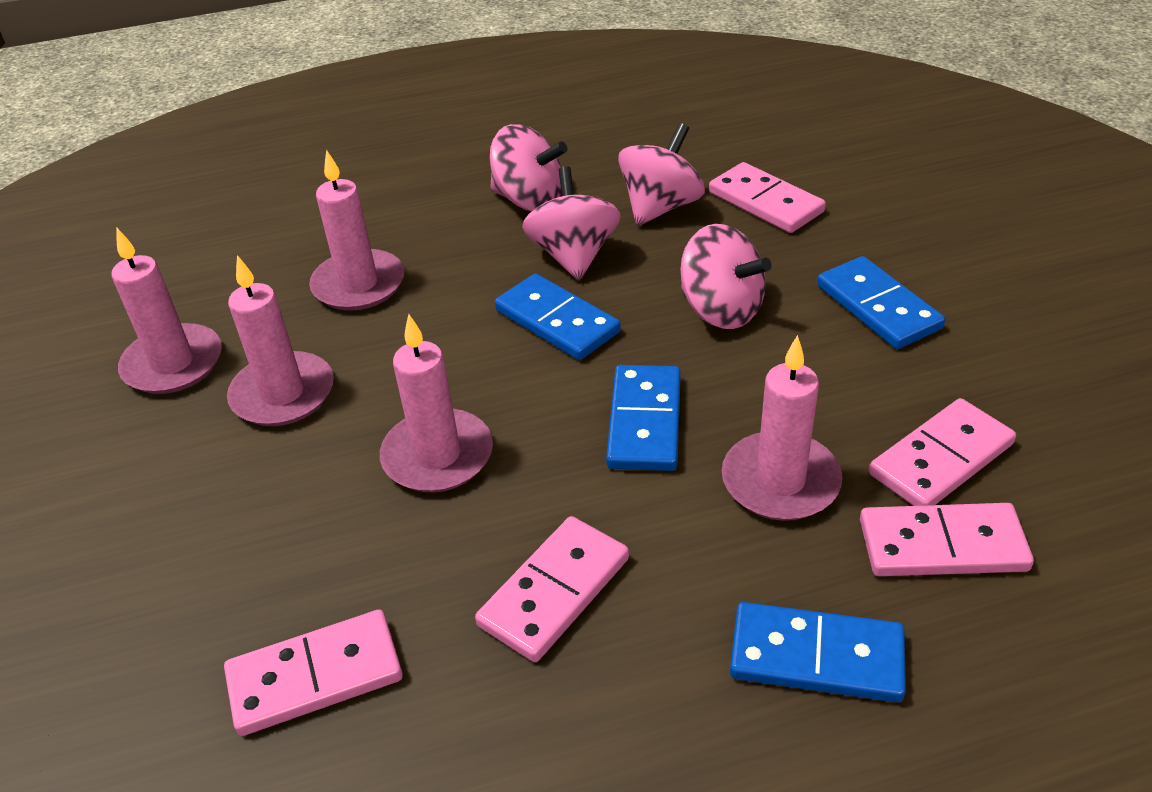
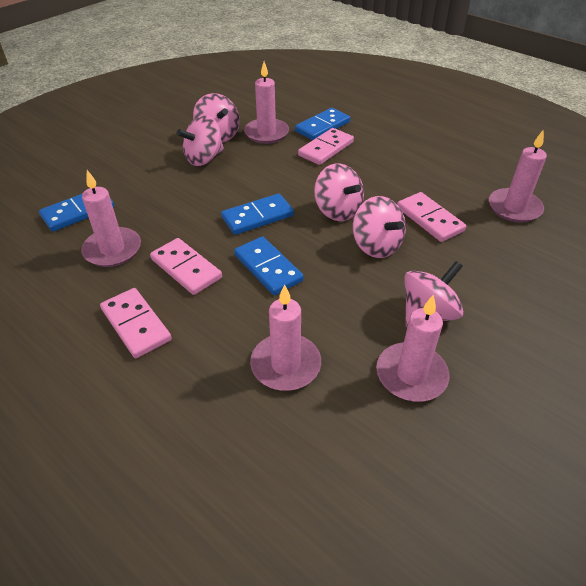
pink domino: [224,609,403,736] [475,516,629,662] [709,162,826,233] [860,503,1034,576] [869,398,1016,506] = 5 -> [100,288,172,358] [150,238,222,295] [298,128,354,165] [397,192,466,242] = 4
pink spinning top: [490,124,567,211] [522,166,620,280] [618,123,705,226] [680,224,771,329] = 4 -> [177,115,224,166] [193,93,240,142] [314,164,364,221] [353,196,406,258] [404,261,464,328] = 5

